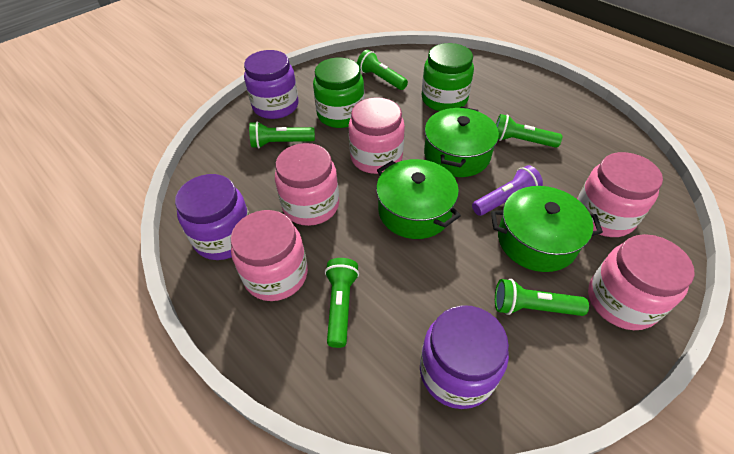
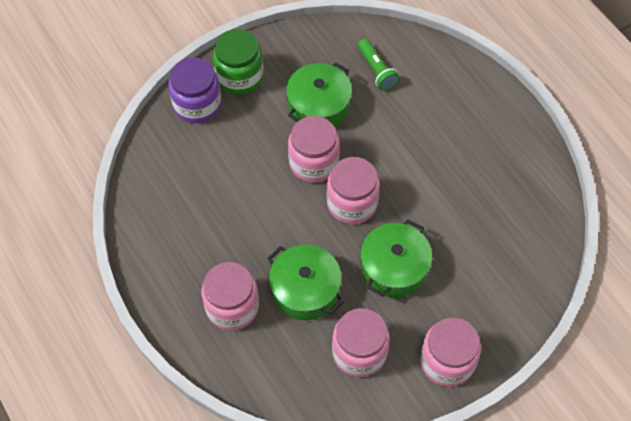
green flashlight: [249,121,315,148] [325,258,359,348] [357,50,408,90] [495,279,589,316] [496,114,563,148] = 5 -> [358,39,400,91] = 1
green jar: [313,57,365,128] [422,43,474,111] = 2 -> [213,29,263,95] = 1
purple flashlight: [472,165,543,216] = 1 -> none = 0
purple jar: [175,174,249,260] [244,50,298,119] [420,305,509,409] = 3 -> [169,57,221,124] = 1

